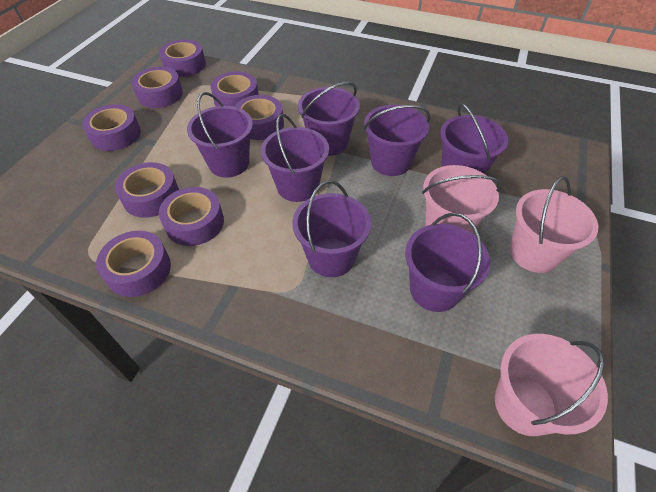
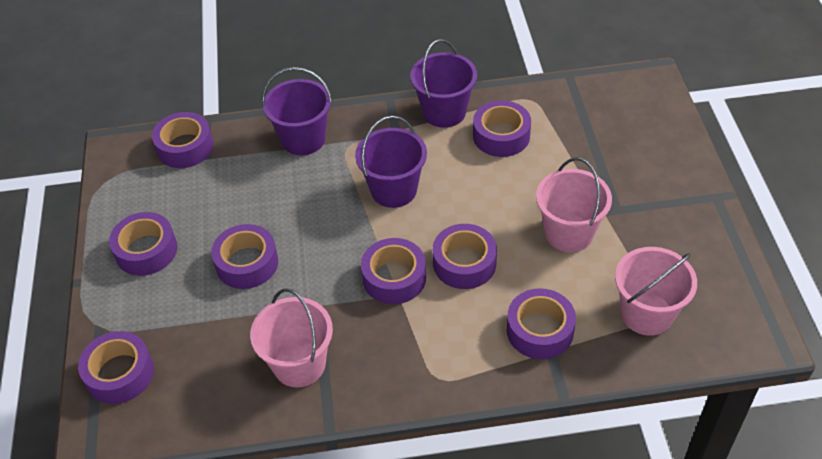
purple bucket: [187,92,253,178] [261,114,329,202] [292,181,371,277] [298,82,360,156] [364,105,430,176] [405,213,490,312] [440,103,508,175] = 7 -> [262,67,332,155] [355,116,427,208] [410,39,477,128] = 3

